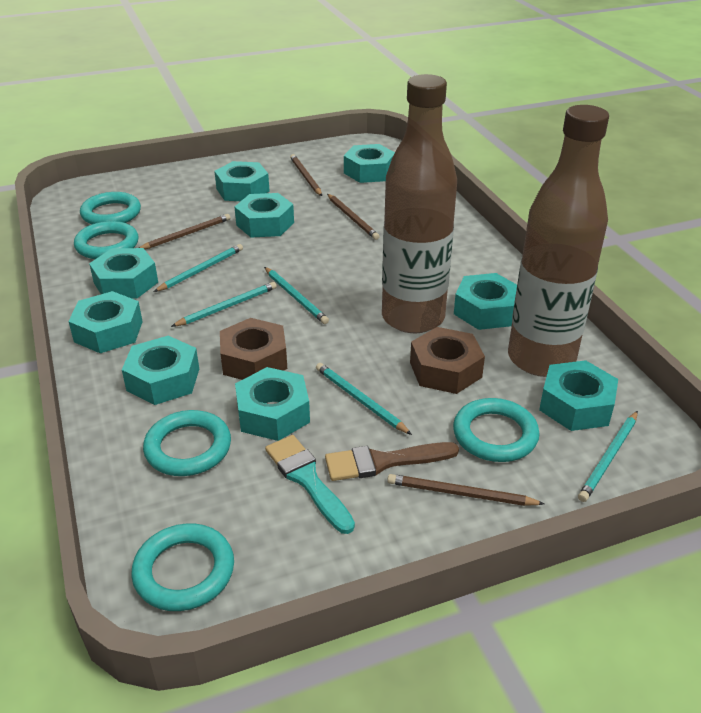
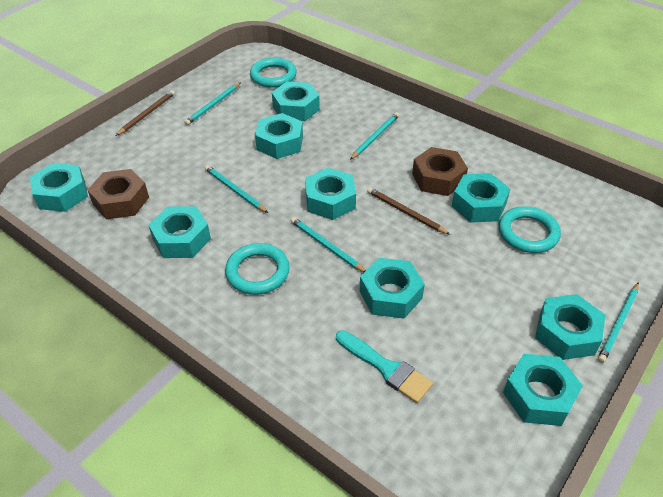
brown bottle: [382,74,457,333] [508,105,609,377] = 2 -> none = 0
brown brush: [325,442,459,481] = 1 -> none = 0
brown pencil: [139,214,231,249] [290,154,322,196] [327,194,380,240] [387,474,545,506] = 4 -> [116,90,175,136] [367,187,451,235] = 2
turquoise ring: [74,221,139,259] [80,192,141,225] [131,523,234,611] [143,410,231,476] [453,398,540,462] = 5 -> [225,243,290,295] [250,57,297,88] [498,206,561,253] = 3

